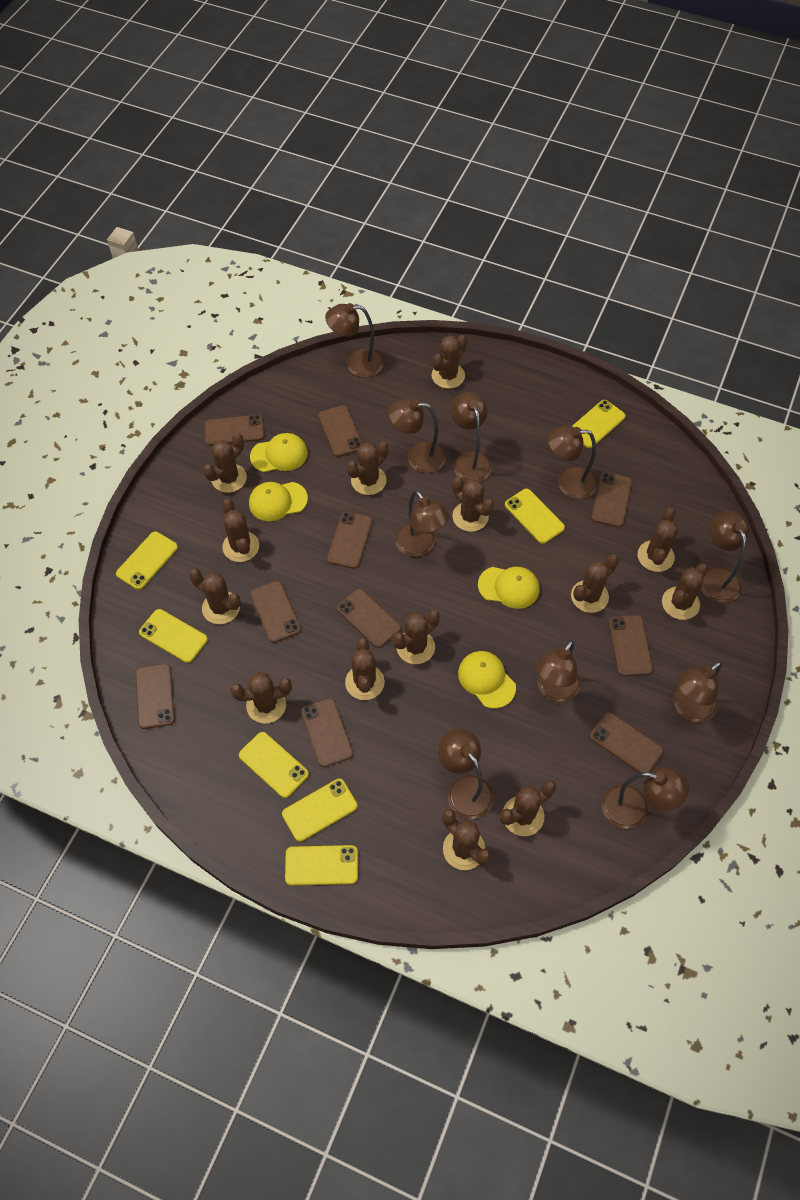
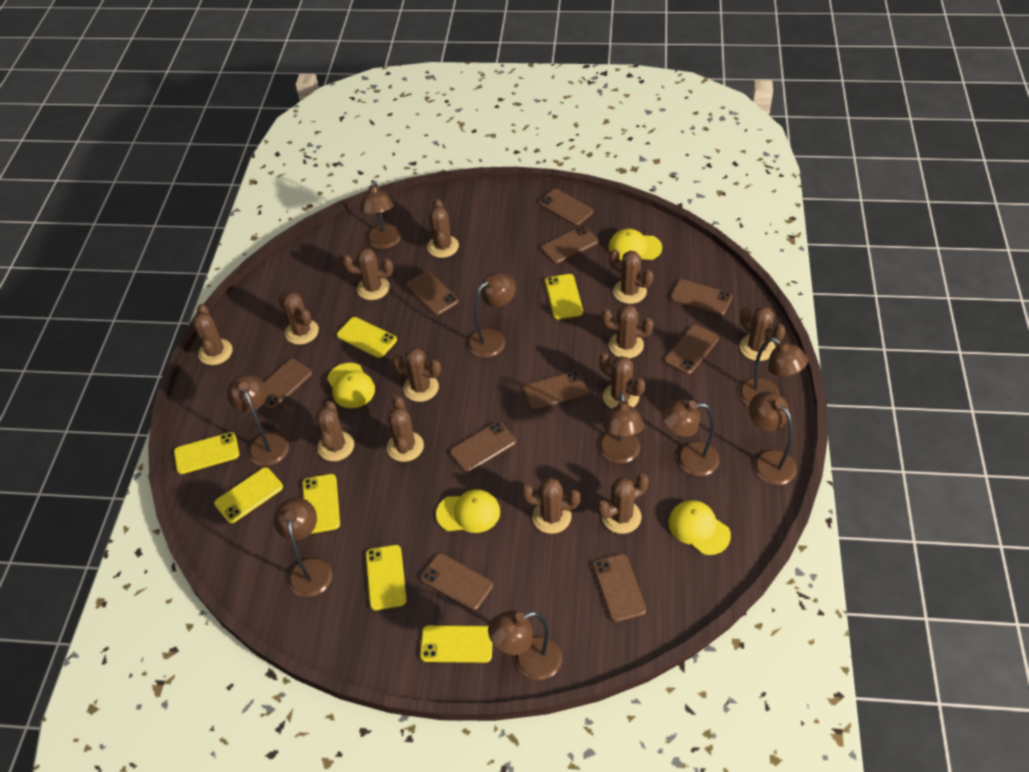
brown cactus: [189,569,241,624] [203,433,247,493] [222,499,259,562] [231,672,292,724] [345,638,385,700] [347,441,388,495] [393,610,440,664] [432,335,467,389] [442,809,491,870] [452,477,494,532] [500,780,556,836] [571,554,619,613] [638,508,678,572] [662,564,708,620] = 14 -> [192,304,233,365] [278,292,319,345] [316,401,354,461] [342,248,393,300] [387,396,424,462] [392,348,441,402] [427,199,459,258] [521,477,580,534] [597,474,649,534] [599,353,645,409] [601,304,654,358] [609,249,654,304] [740,306,786,361] = 13
brown lamp: [325,303,383,378] [388,398,446,473] [395,490,449,557] [438,728,493,819] [450,392,492,481] [536,640,580,702] [548,426,597,499] [602,767,689,829] [674,661,722,722] [701,511,749,603] = 10 -> [227,374,289,466] [274,497,332,597] [360,180,402,249] [467,273,516,358] [488,611,562,680] [599,392,644,464] [662,399,720,476] [739,337,808,406] [749,391,797,485] = 9

